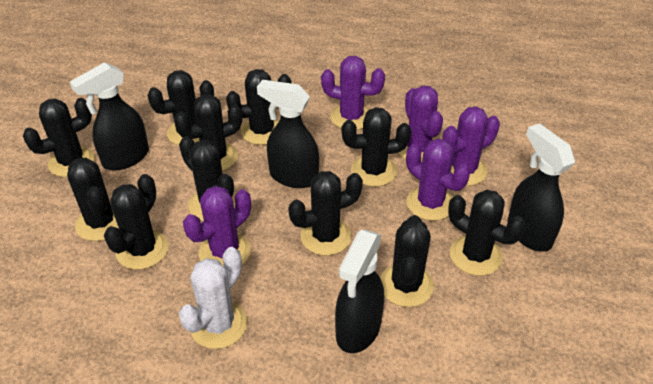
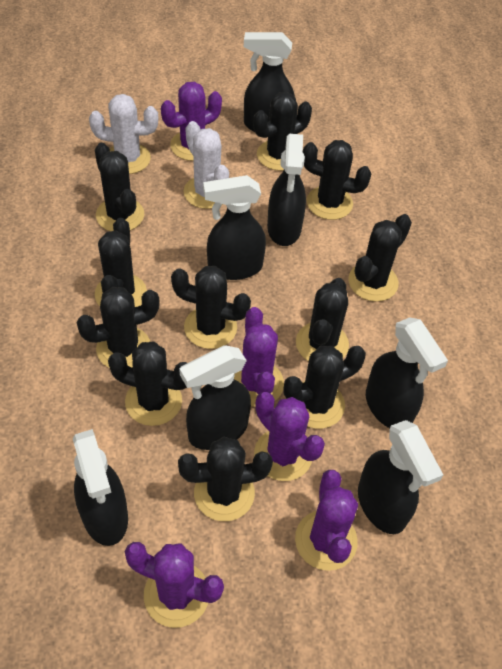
black spray bottle: [70,62,149,171] [257,80,319,188] [335,230,384,353] [507,123,575,252] = 4 -> [73,429,128,546] [179,345,251,450] [203,175,266,280] [244,32,295,132] [267,134,306,246] [358,420,443,534] [366,317,448,428] = 7
white cactus: [179,247,247,349] = 1 -> [89,94,158,174] [184,121,229,209] = 2

